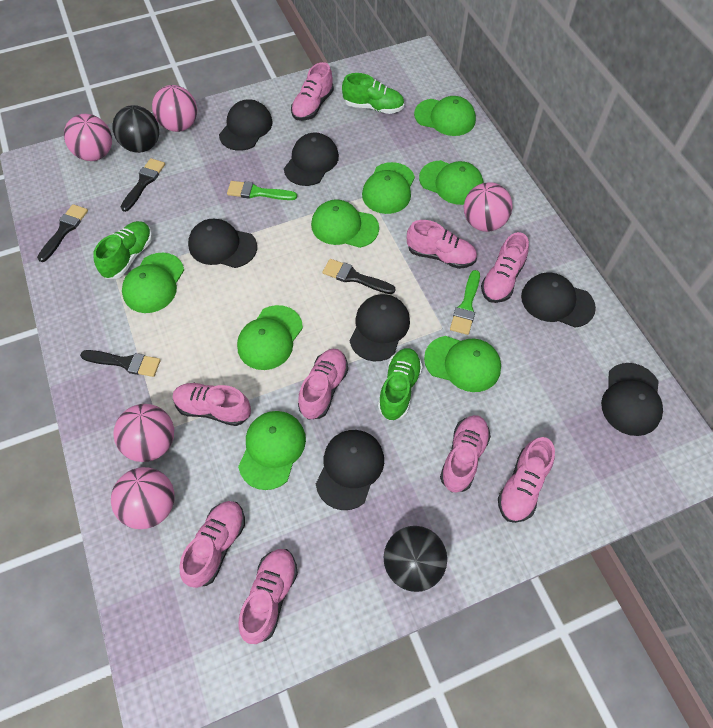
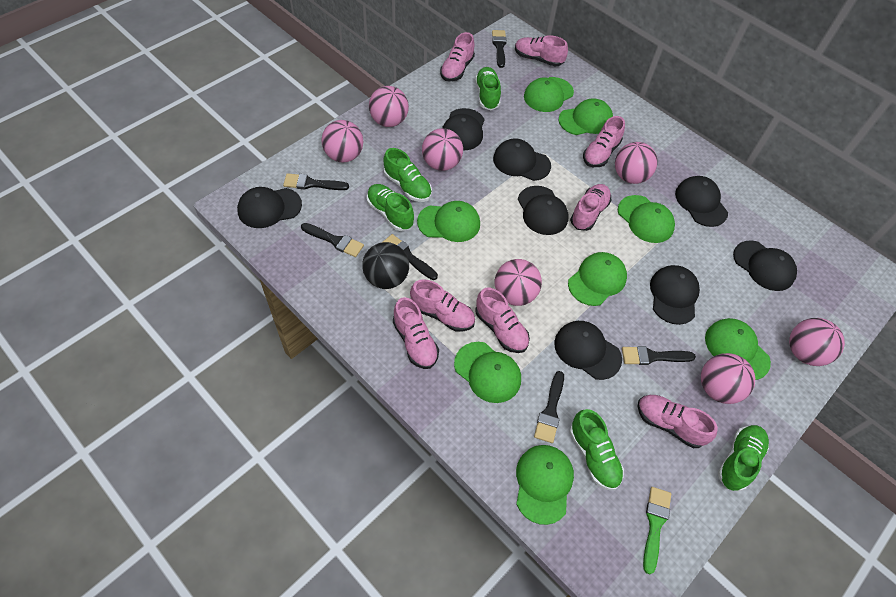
black ball: [112,105,159,153] [384,526,447,592] = 2 -> [363,242,409,289] = 1
black brush: [37,204,88,262] [80,350,161,377] [121,158,165,212] [323,259,396,294] = 4 -> [283,173,349,190] [301,223,364,257] [382,234,438,280] [492,30,507,68] [534,371,564,443] [622,346,696,365] = 6
black cap: [188,219,257,268] [219,99,273,151] [284,133,339,186] [316,430,384,510] [350,294,410,361] [521,273,596,328] [601,363,663,436] = 7 -> [237,187,302,228] [442,108,485,151] [493,138,551,181] [518,186,569,235] [554,321,622,380] [650,265,700,325] [675,176,728,227] [733,241,797,291] = 8
green brush: [227,181,297,200] [450,270,480,335] = 2 -> [643,487,671,574] = 1
green shoe: [93,221,152,279] [342,73,404,114] [378,348,423,421] = 3 -> [367,184,414,231] [383,148,432,202] [475,67,501,110] [569,409,624,490] [718,425,769,492] = 5
pink ball: [64,114,112,161] [111,467,174,529] [113,404,174,462] [152,85,197,132] [464,182,513,232] = 5 -> [321,120,363,162] [369,86,409,127] [422,128,463,171] [495,259,542,306] [615,142,658,184] [701,353,755,404] [789,318,845,366] = 7
pink shoe: [173,383,251,426] [180,501,245,588] [238,549,298,644] [291,62,334,121] [298,349,348,420] [407,220,477,269] [440,415,491,493] [481,232,529,303] [498,437,555,523] = 9 -> [393,297,439,369] [410,279,475,332] [440,32,475,81] [475,288,530,353] [515,35,568,66] [570,184,611,231] [583,116,625,167] [638,395,718,448] = 8

